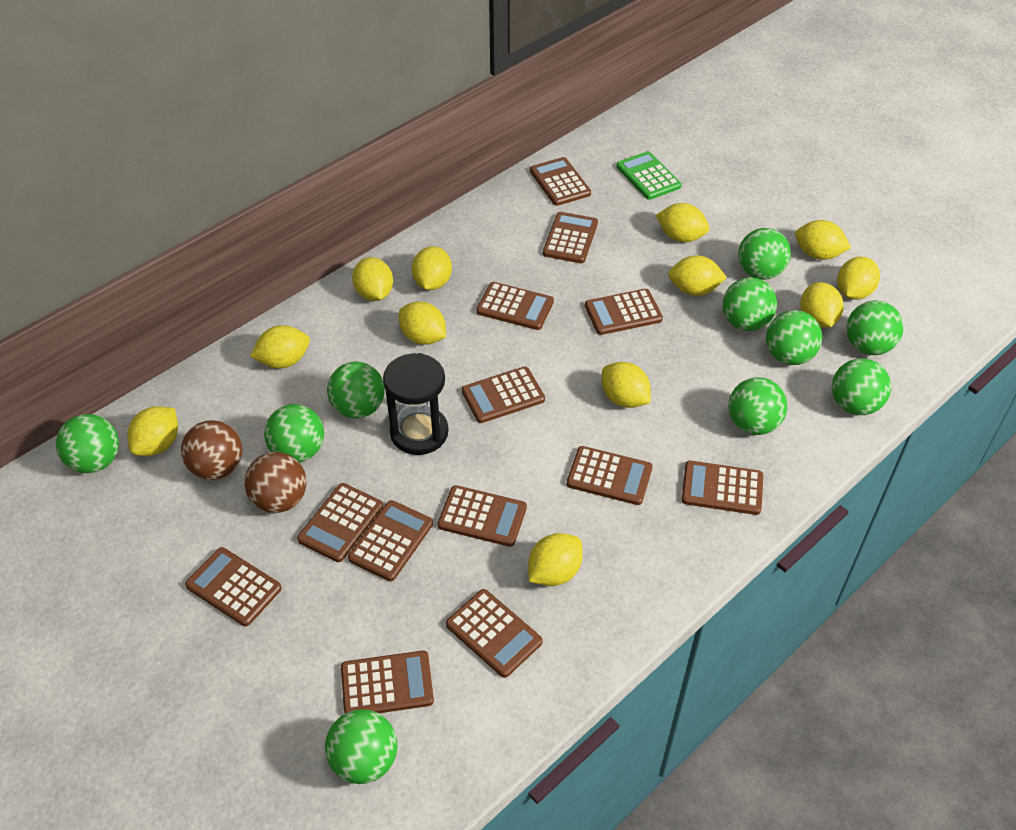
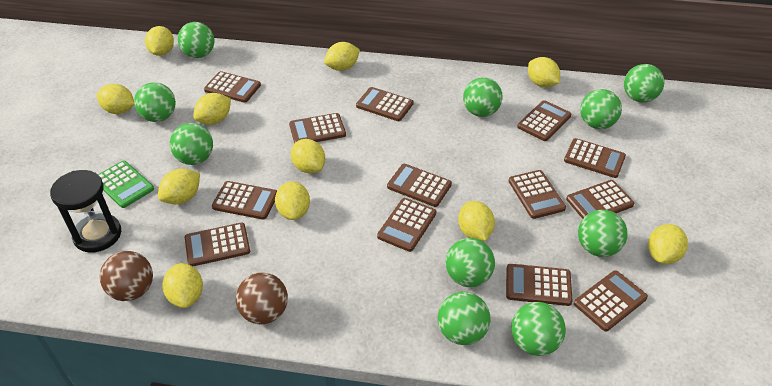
yellow lemon: [127,406,178,456] [250,325,310,368] [352,257,393,301] [399,301,446,345] [412,246,452,290] [528,533,583,586] [602,362,651,408] [656,203,709,242] [668,255,727,296] [795,220,851,260] [800,282,844,328] [837,257,880,300] = 12 -> [97,84,134,114] [145,26,174,56] [158,168,200,204] [162,263,203,308] [193,93,231,125] [275,181,310,220] [291,139,325,173] [324,42,360,71] [458,201,495,241] [528,57,560,87] [648,224,688,264] = 11

